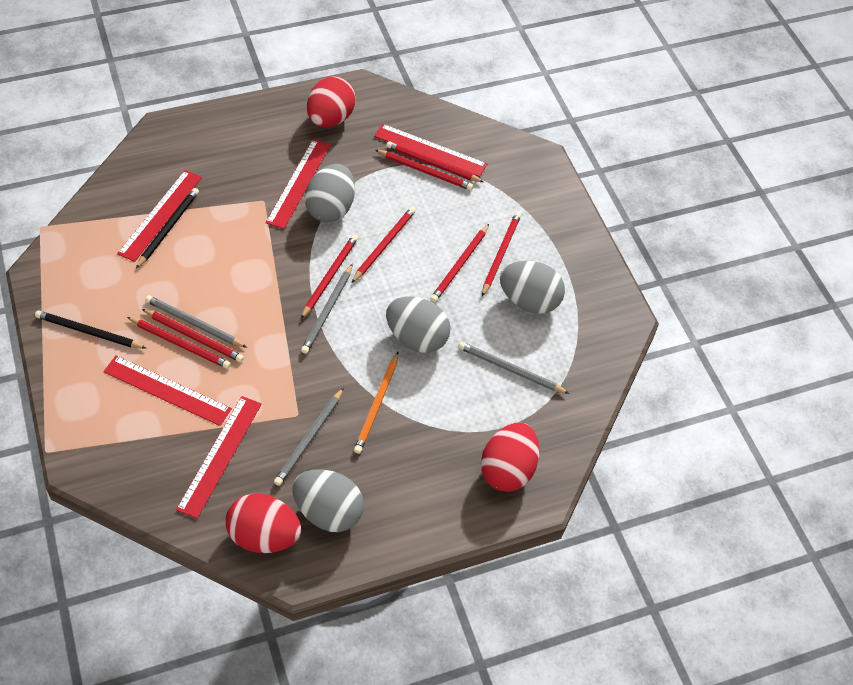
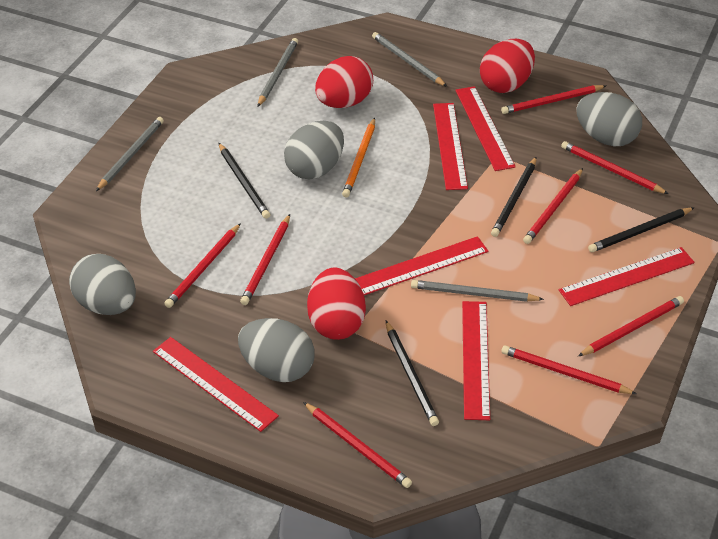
black pencil: [35,310,146,348] [136,188,199,268] = 2 -> [219,143,270,219] [386,321,439,426] [491,157,537,237] [588,207,695,252] = 4
red ruler: [103,355,232,426] [117,170,202,262] [176,396,262,519] [266,139,331,229] [374,124,487,177] = 5 -> [153,337,279,432] [355,236,489,295] [433,103,468,190] [455,86,516,171] [462,301,490,420] [559,247,695,306] = 6

